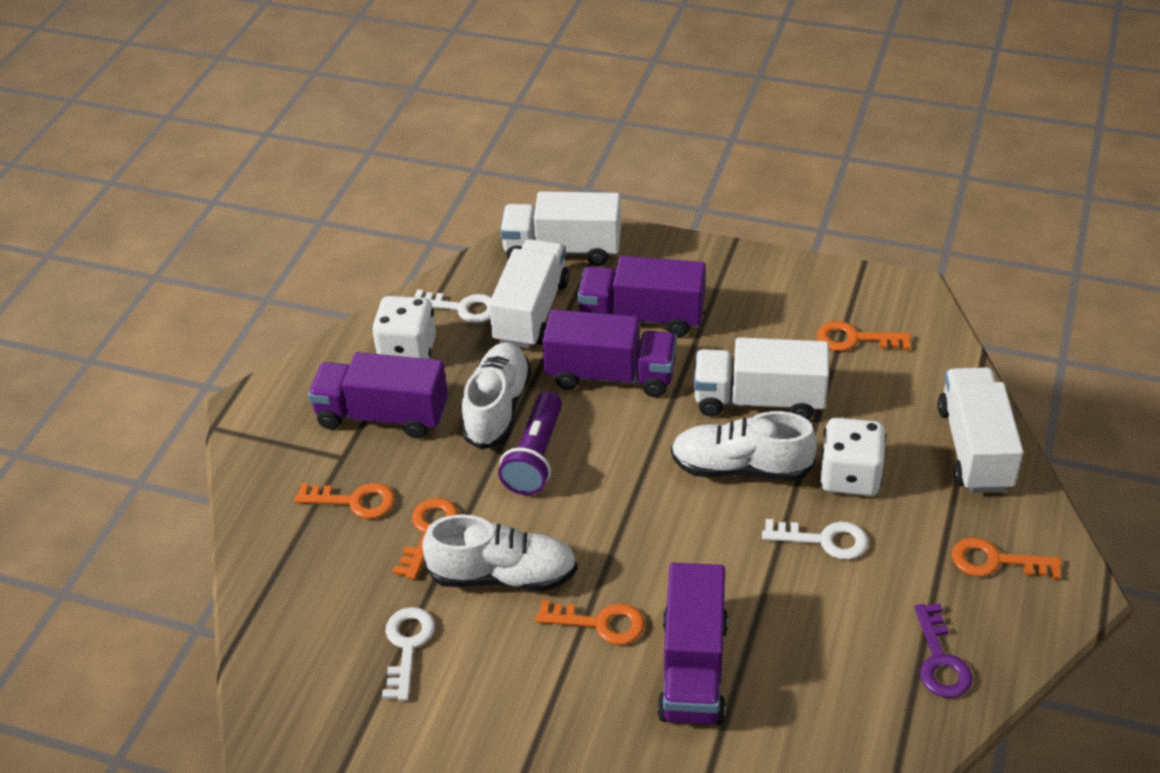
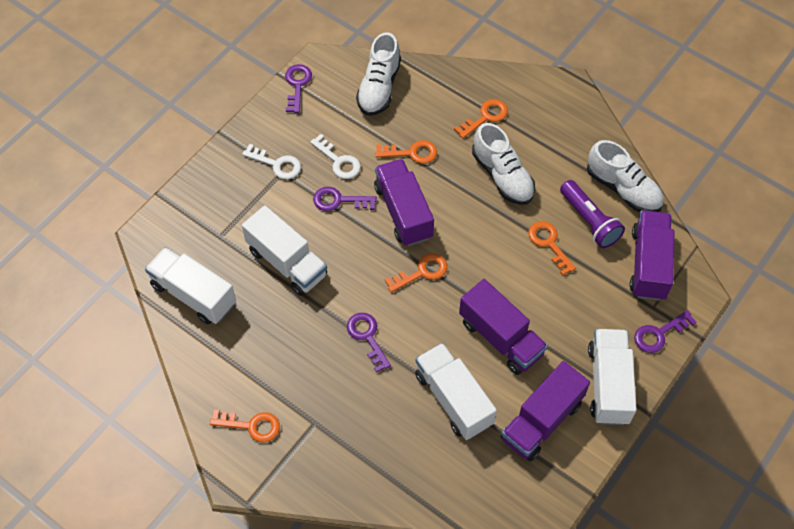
purple key: [914,603,972,698] = 1 -> [285,64,312,113] [313,187,377,211] [347,313,391,373] [634,310,697,353] = 4
white dice: [372,296,436,359] [820,418,886,496] = 2 -> none = 0
white key: [382,607,435,701] [414,289,492,323] [762,519,868,560] = 3 -> [242,144,301,179] [310,134,361,179] = 2

